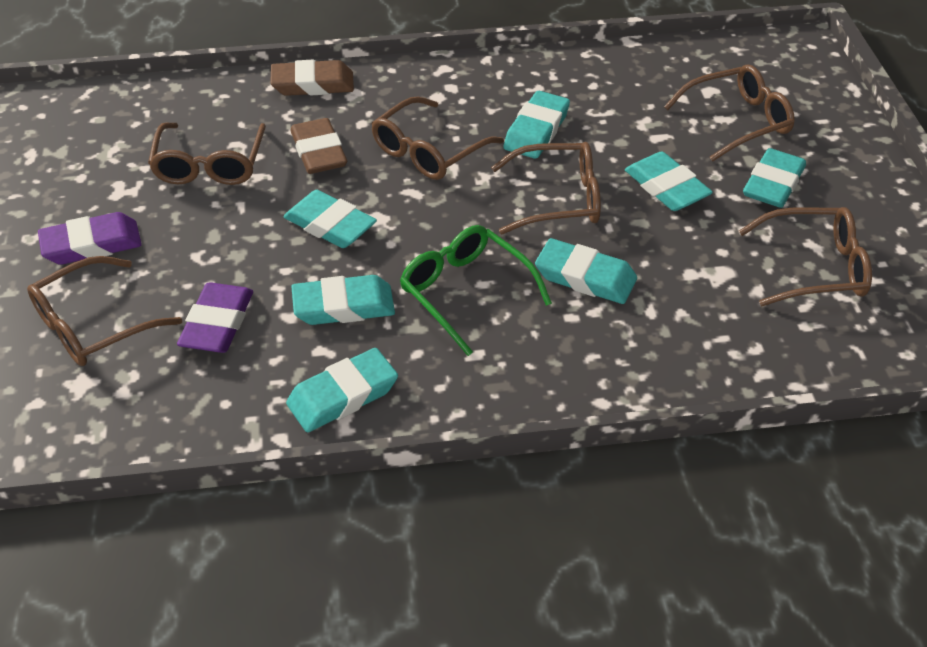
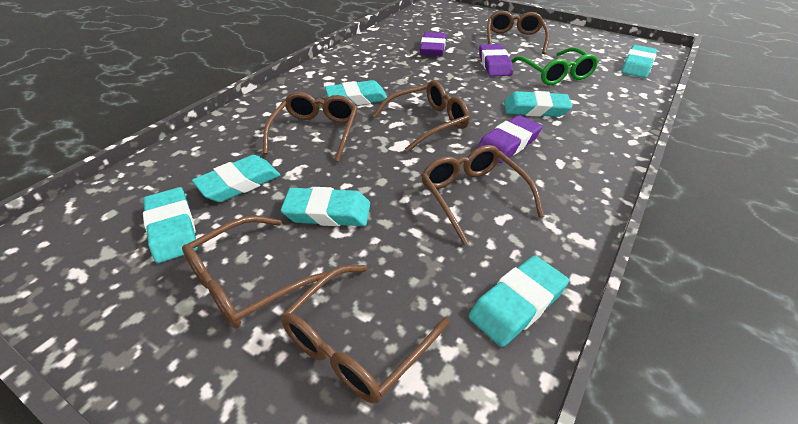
brown eraser: [270,60,354,96] [290,118,347,174] = 2 -> none = 0
purple eraser: [38,212,142,265] [177,282,253,353] = 2 -> [420,32,446,56] [476,115,542,163] [479,44,513,76] = 3

